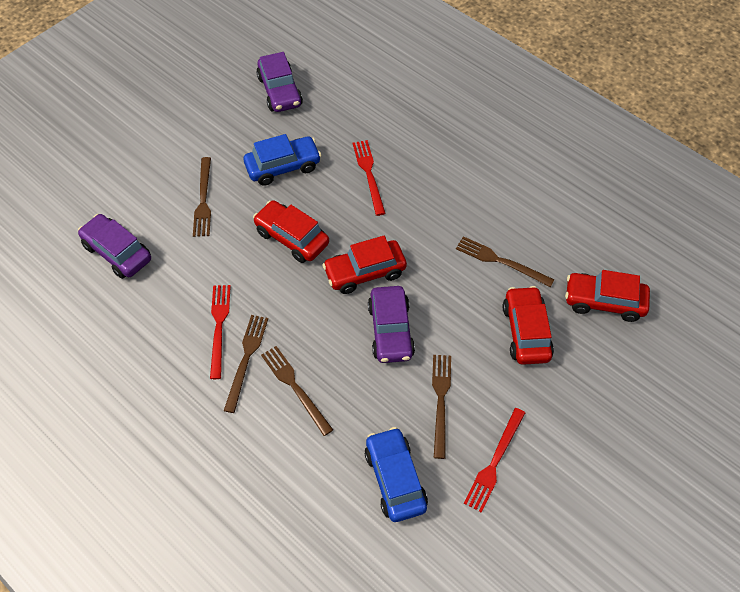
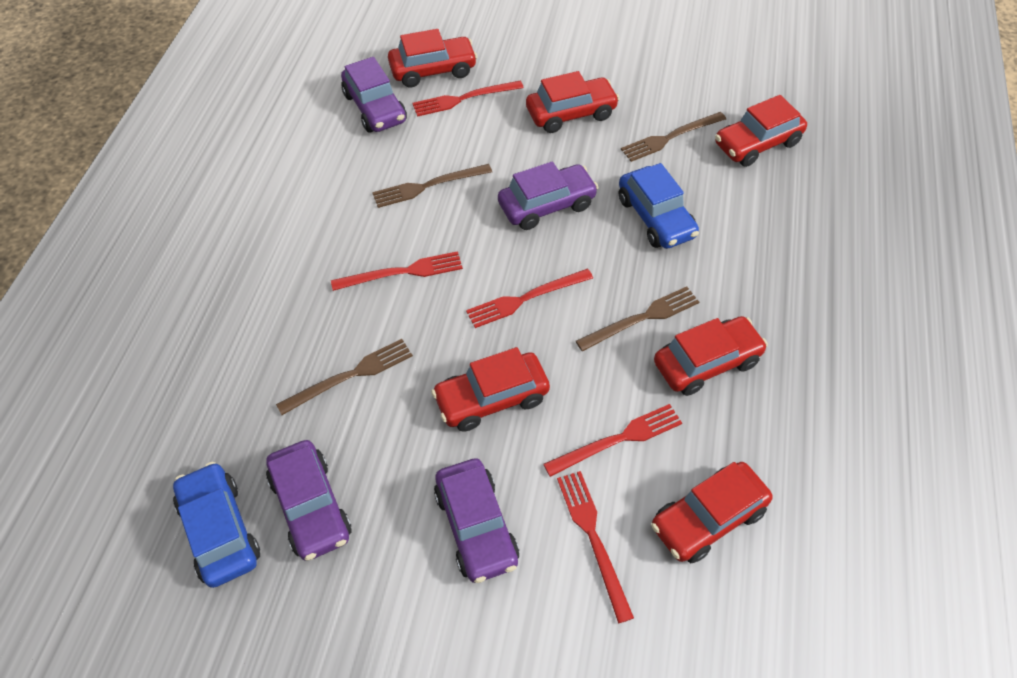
brown fork: [193,157,211,237] [224,315,268,413] [261,346,333,436] [432,355,451,459] [456,236,554,287] = 5 -> [276,339,413,415] [372,164,492,208] [576,286,699,351] [621,112,726,162] = 4
purple car: [78,214,151,279] [257,52,303,112] [368,286,415,363] = 3 -> [266,440,352,561] [341,57,407,133] [434,458,519,583] [498,162,599,230] = 4
red car: [253,200,329,263] [322,236,407,294] [503,286,554,365] [565,270,650,322] = 4 -> [388,29,478,87] [431,347,550,432] [526,71,620,133] [651,462,773,563] [654,316,768,396] [715,95,807,167] = 6
red fork: [210,285,231,379] [352,140,386,216] [464,408,525,513] = 3 -> [331,251,463,291] [412,80,524,117] [466,269,593,328] [544,404,682,477] [557,471,634,623] = 5

